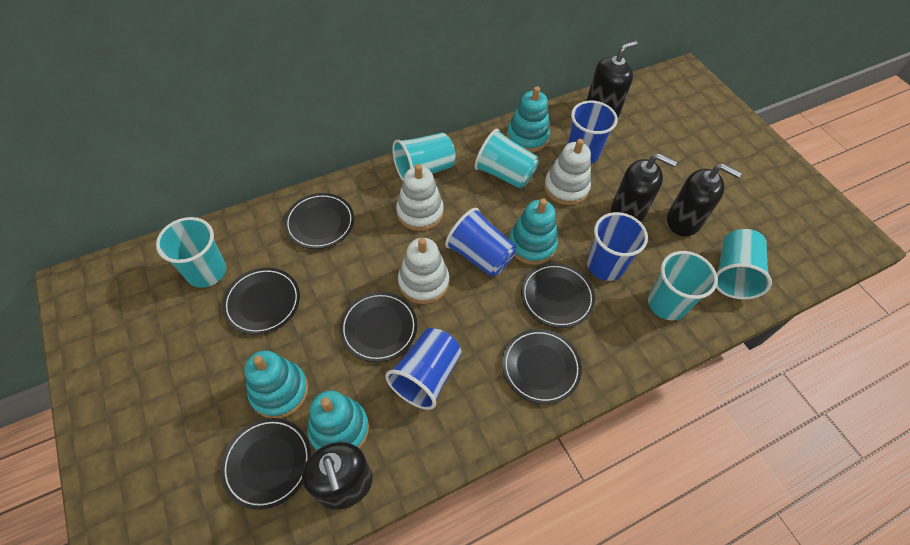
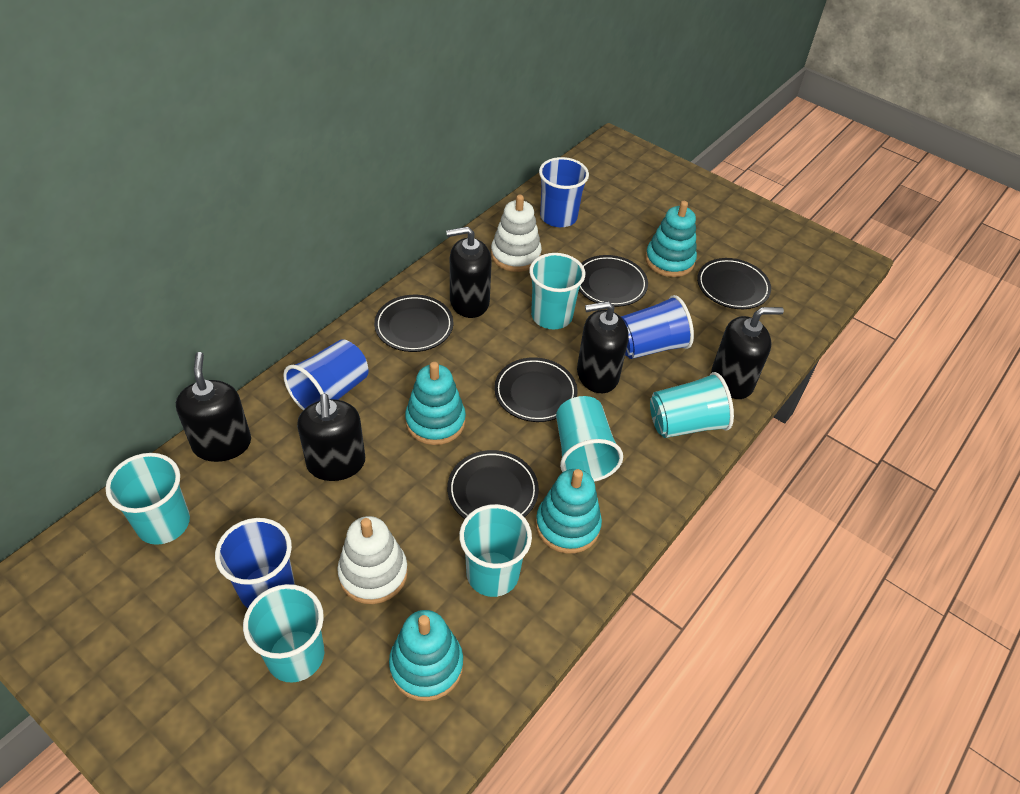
black plate: [220,418,311,510] [222,268,300,335] [284,193,354,249] [340,292,417,362] [502,329,582,404] [521,263,595,328] = 6 -> [374,295,453,352] [447,450,539,519] [494,357,578,422] [579,255,648,307] [697,258,771,309] = 5
black soap dispenser: [302,442,373,510] [586,41,638,118] [611,153,677,222] [667,164,742,237] = 4 -> [176,352,251,462] [297,394,365,481] [446,226,492,318] [577,301,629,393] [711,307,784,399] = 5
turquoise cup: [156,217,226,288] [392,133,455,181] [475,129,539,189] [648,251,718,321] [716,229,772,300] = 5 -> [105,453,190,545] [243,584,324,683] [459,504,532,597] [529,253,585,329] [556,396,623,482] [650,372,734,438] = 6
white stacking toy: [396,164,444,231] [398,238,449,304] [544,139,591,205] = 3 -> [337,516,408,604] [491,195,542,272] = 2

